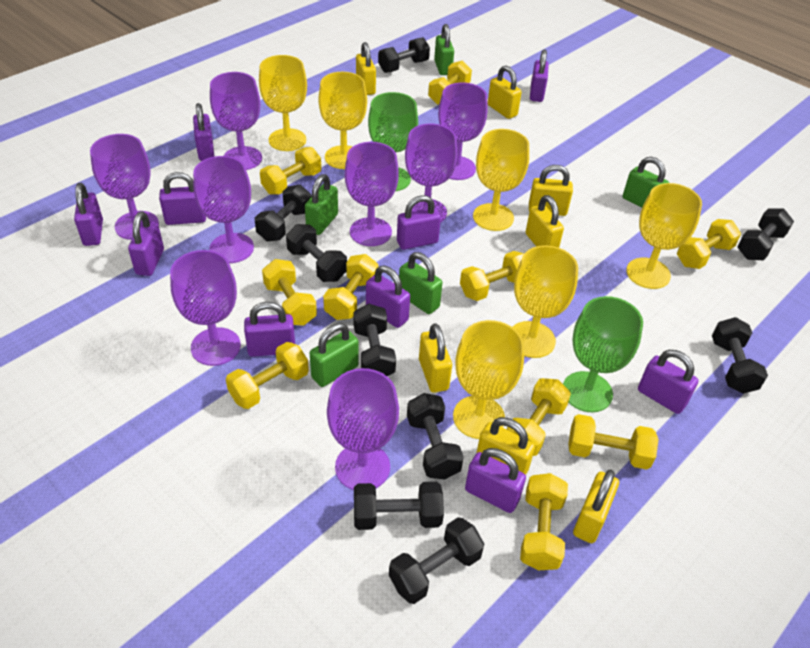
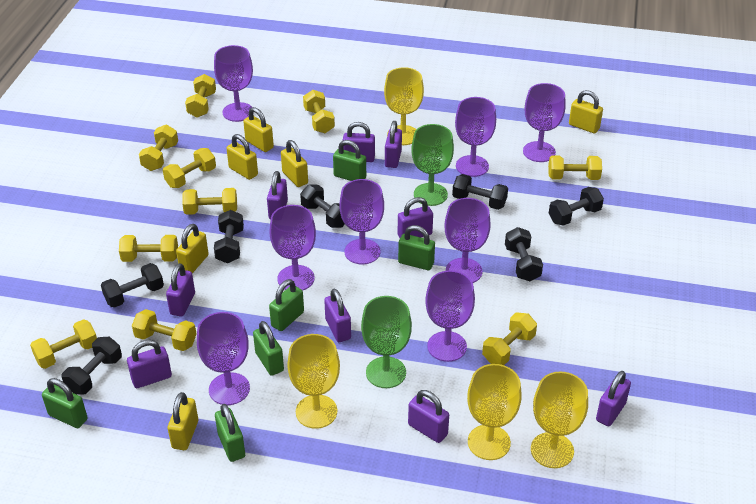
black dumbbell: [255,185,311,242] [286,224,347,282] [353,304,396,376] [354,482,444,530] [378,37,430,73] [389,517,484,604] [407,393,464,480] [712,317,768,394] [738,209,794,260] = 9 -> [62,337,122,395] [101,263,164,308] [214,210,244,263] [300,184,345,228] [452,174,508,210] [505,227,543,281] [549,187,604,226] = 7
green padlock: [305,174,338,235] [310,323,358,387] [399,252,443,314] [434,24,454,75] [623,157,669,208] = 5 -> [42,378,88,428] [215,404,245,462] [253,321,284,376] [269,279,304,331] [333,140,366,181] [398,225,435,270] = 6
purple padlock: [74,183,103,246] [128,211,164,276] [159,172,206,225] [193,103,214,161] [244,302,295,357] [366,266,410,328] [397,195,441,250] [465,448,526,513] [530,49,549,102] [638,350,699,414] = 10 -> [127,340,172,388] [166,263,195,317] [267,171,288,219] [324,289,351,342] [343,122,375,162] [385,121,402,168] [398,197,433,238] [408,390,449,443] [596,371,631,426] = 9
yellow goblet: [259,55,307,151] [318,72,367,169] [453,320,524,439] [473,129,529,231] [513,245,578,358] [626,183,702,289] = 6 -> [287,334,340,429] [384,67,424,145] [467,364,521,460] [531,371,588,468] = 4
yellow padlock: [356,42,376,95] [419,323,452,393] [476,417,535,475] [488,66,522,119] [526,195,564,248] [529,165,573,216] [573,469,619,543] = 7 -> [168,392,198,450] [176,224,209,273] [226,134,258,180] [243,107,274,152] [281,140,308,187] [569,90,603,133] = 6

